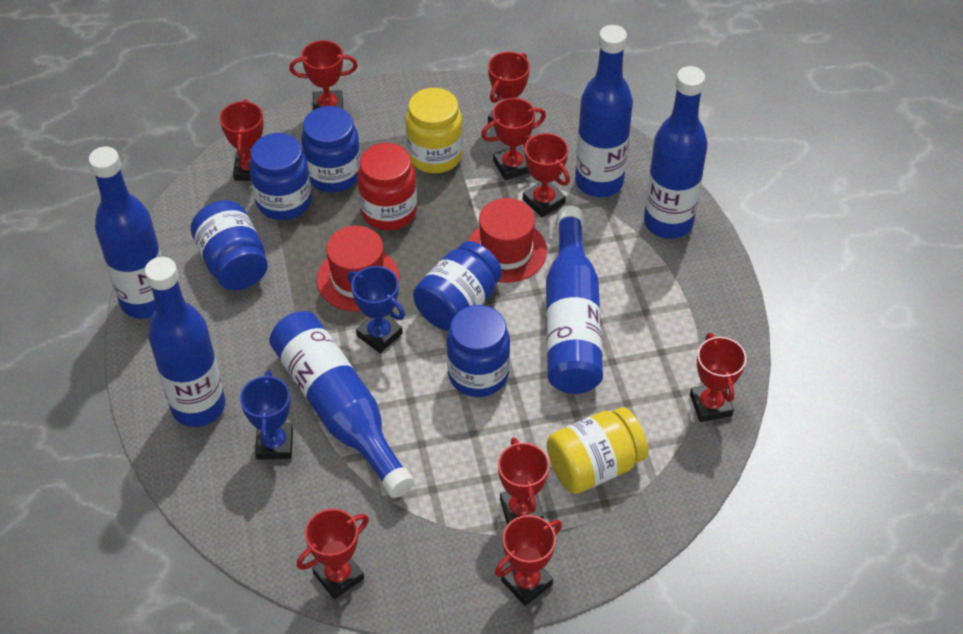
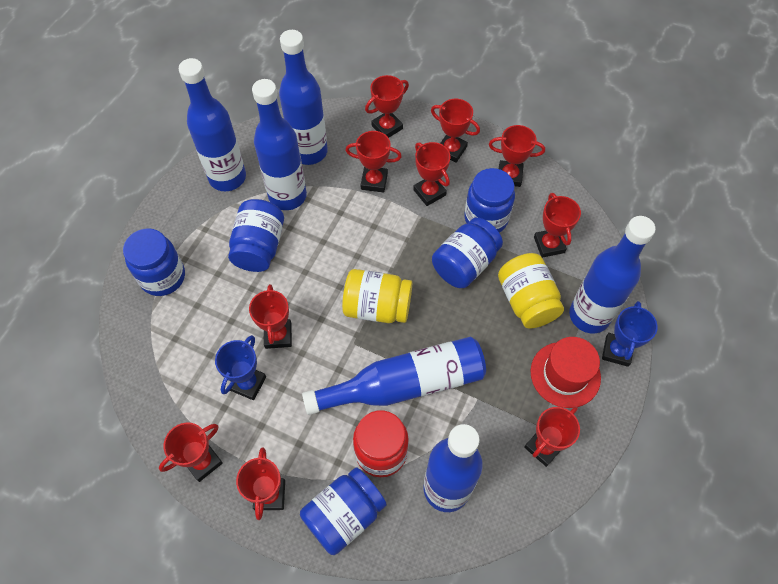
red hat: [317,226,399,312] [468,198,547,283] = 2 -> [531,337,601,408] = 1
red trophy: [220,99,263,181] [289,40,358,110] [297,509,369,599] [481,98,546,181] [488,52,530,126] [495,515,562,606] [498,437,549,525] [522,133,570,217] [690,333,746,422] = 9 -> [159,422,223,482] [236,447,285,520] [249,284,292,349] [345,131,402,192] [365,75,409,138] [413,142,451,206] [431,99,480,162] [489,125,545,187] [524,406,580,467] [534,193,581,258] = 10

